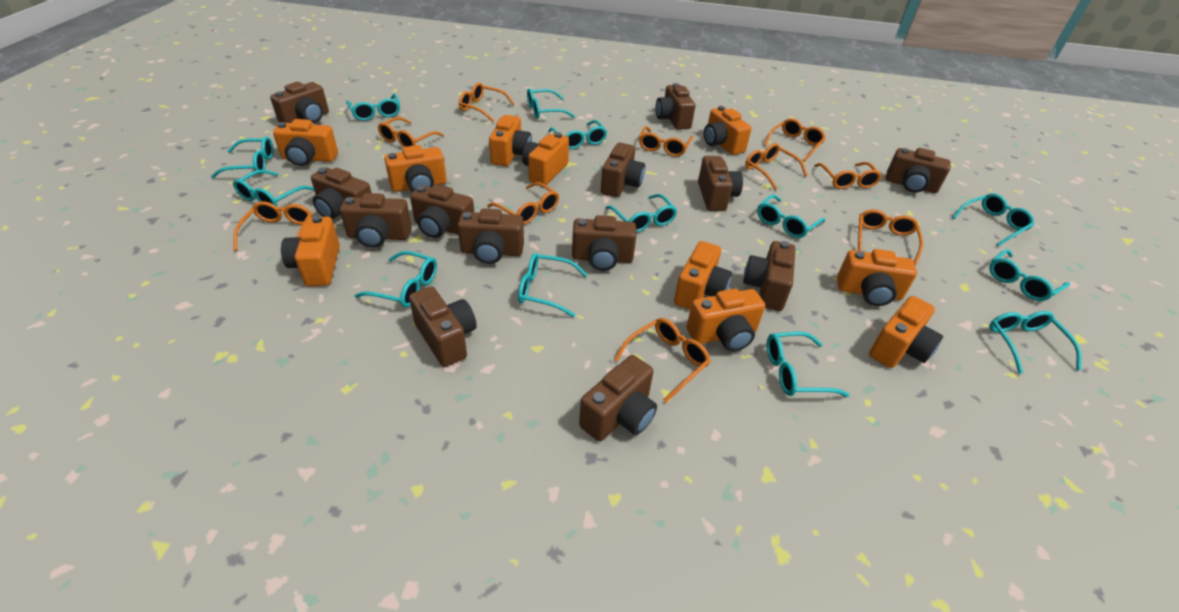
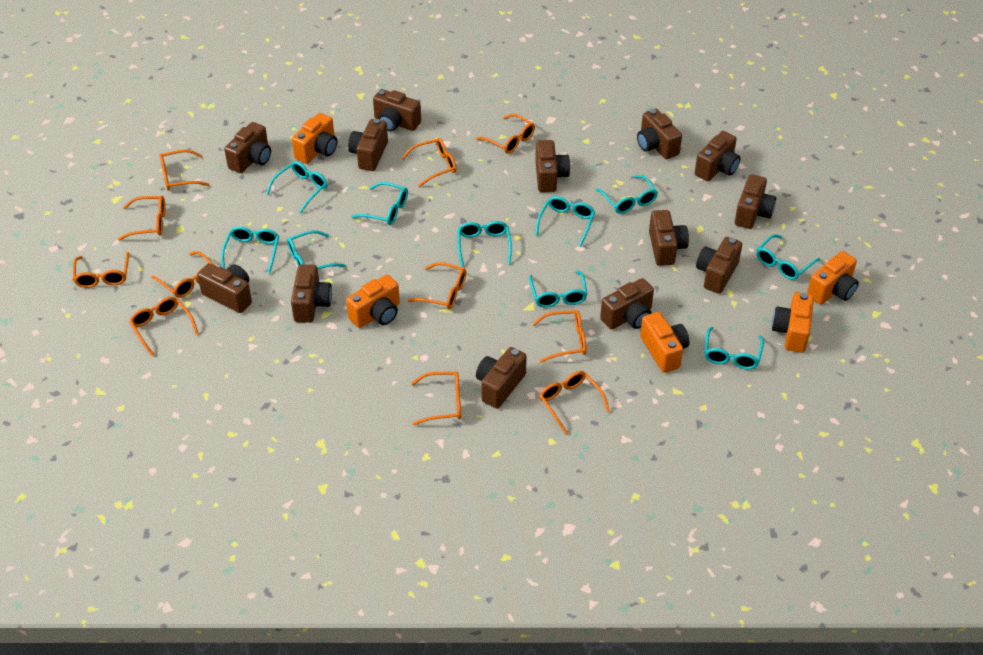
orange camera: [273,119,338,166] [281,215,340,286] [384,145,447,192] [489,115,532,166] [522,132,569,185] [674,241,732,310] [687,289,765,352] [704,106,752,155] [837,249,917,306] [869,296,943,368] = 10 -> [292,113,338,164] [346,274,400,328] [640,312,689,373] [772,292,814,353] [807,251,859,305] = 5
orange glasses: [233,201,313,251] [378,117,444,147] [459,83,515,122] [487,182,559,225] [614,318,711,403] [639,126,693,157] [745,143,808,190] [764,118,826,162] [814,162,882,189] [858,209,923,264] = 10 -> [73,252,129,288] [118,196,165,241] [129,297,199,356] [151,251,214,298] [160,149,210,190] [402,138,457,187] [407,262,466,309] [411,372,461,425] [476,114,535,154] [533,310,587,362] [539,371,610,435] = 11
turquoise glasses: [211,137,273,178] [233,170,314,206] [346,94,400,121] [354,251,437,307] [518,253,588,317] [527,88,575,119] [548,120,607,149] [606,194,677,233] [757,195,825,238] [767,332,849,397] [952,193,1034,246] [989,249,1070,301] [989,311,1082,374] = 13 -> [221,227,279,274] [266,161,328,213] [287,230,346,269] [351,182,408,225] [458,221,512,267] [529,271,587,308] [535,196,595,247] [596,175,658,214] [704,327,764,370] [756,234,820,280] = 10

